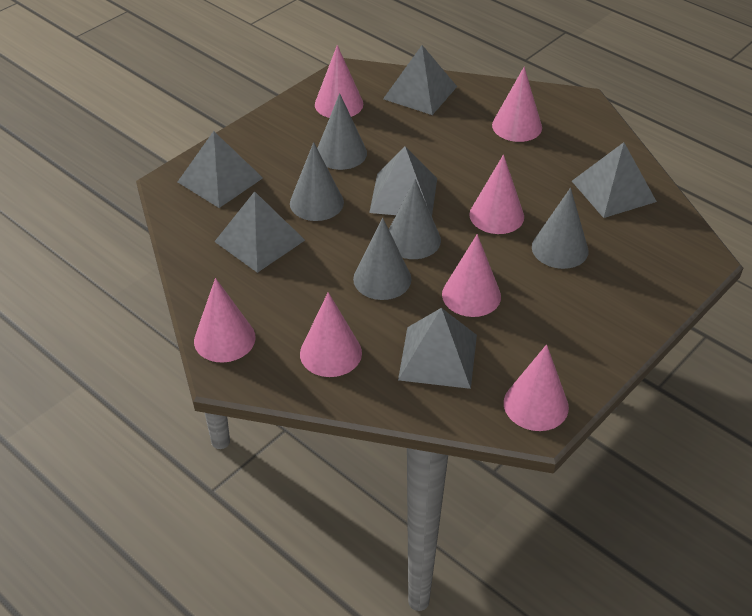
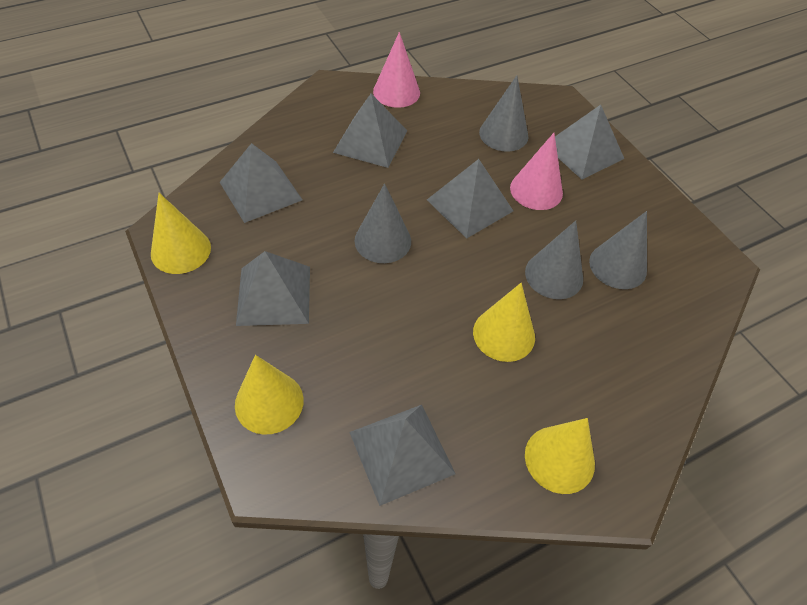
grey cone: [290,142,344,221] [317,93,367,170] [353,218,412,300] [389,179,441,259] [532,188,589,269] = 5 -> [354,183,411,263] [479,75,528,152] [525,221,583,299] [589,211,647,289] = 4
pink cone: [194,278,256,363] [300,292,362,377] [315,45,363,118] [442,234,501,317] [469,155,524,234] [492,67,542,142] [504,344,569,431] = 7 -> [373,32,420,108] [510,133,563,210] = 2
yellow cone: none = 0 -> [151,193,211,274] [235,355,304,435] [473,283,535,362] [525,418,595,494] = 4

